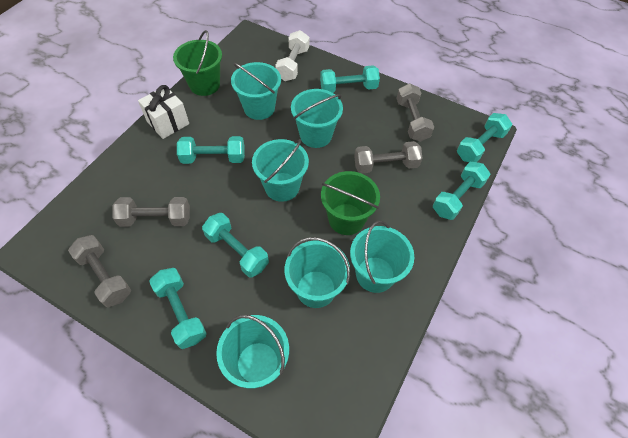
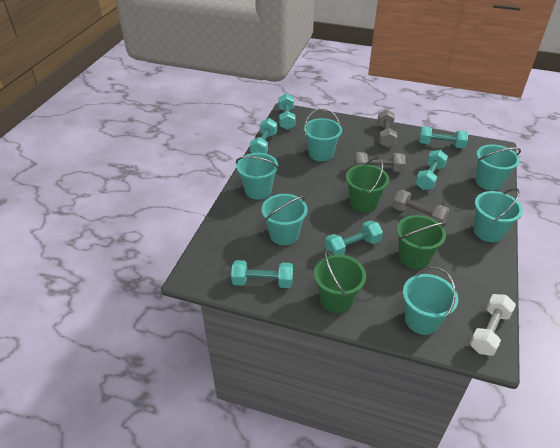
green bucket: [173,30,222,96] [321,171,380,235] = 2 -> [314,250,366,313] [346,157,389,213] [397,215,446,269] = 3
grey dumbbell: [68,235,131,307] [112,197,190,227] [354,141,423,173] [396,83,434,142] = 4 -> [355,152,405,172] [377,109,397,147] [392,190,450,225] = 3
white gift: [138,85,189,139] = 1 -> none = 0

